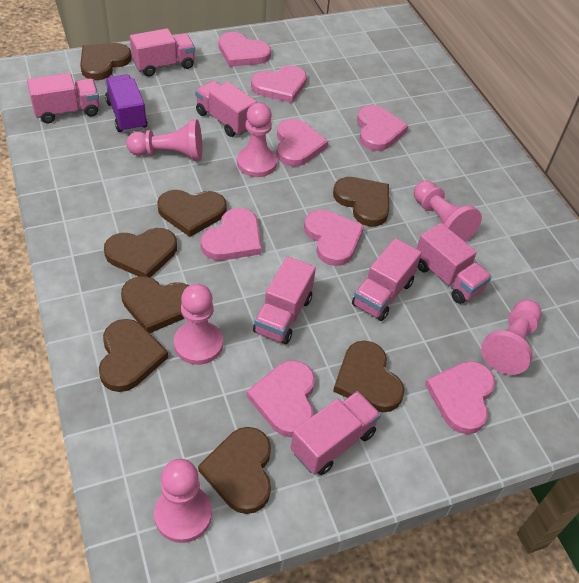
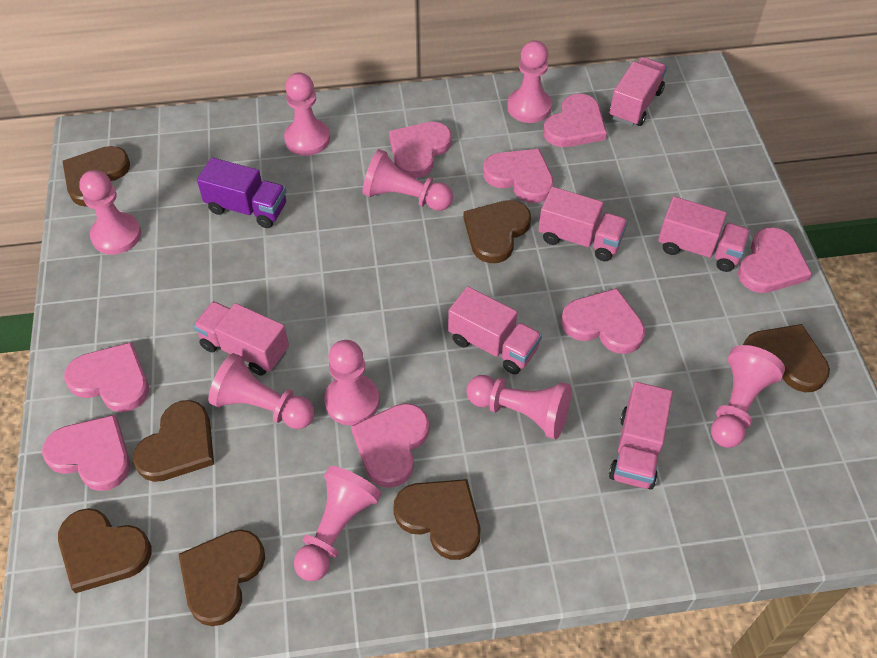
brown heart: [80,43,132,80] [99,319,168,392] [104,228,177,278] [121,276,189,333] [157,190,227,237] [198,427,271,514] [333,177,389,226] [333,341,405,412] = 8 -> [58,508,151,593] [63,146,130,207] [133,400,214,482] [178,529,265,626] [393,479,480,560] [464,200,531,263] [743,324,830,392] = 7
pink pawn: [126,119,202,161] [154,459,212,543] [174,284,223,365] [237,103,277,177] [414,181,482,242] [481,299,541,375] = 6 -> [79,170,141,255] [208,353,315,429] [284,72,330,156] [294,466,381,581] [324,340,379,425] [363,149,453,211] [466,375,571,439] [507,40,552,123] [711,345,785,448] = 9
pink truck: [27,73,99,123] [130,28,195,76] [195,81,257,137] [253,256,316,344] [291,391,381,475] [352,238,422,321] [417,223,492,304] = 7 -> [193,301,289,376] [448,287,542,374] [538,187,628,261] [609,57,667,126] [609,382,673,490] [658,196,751,272] = 6

